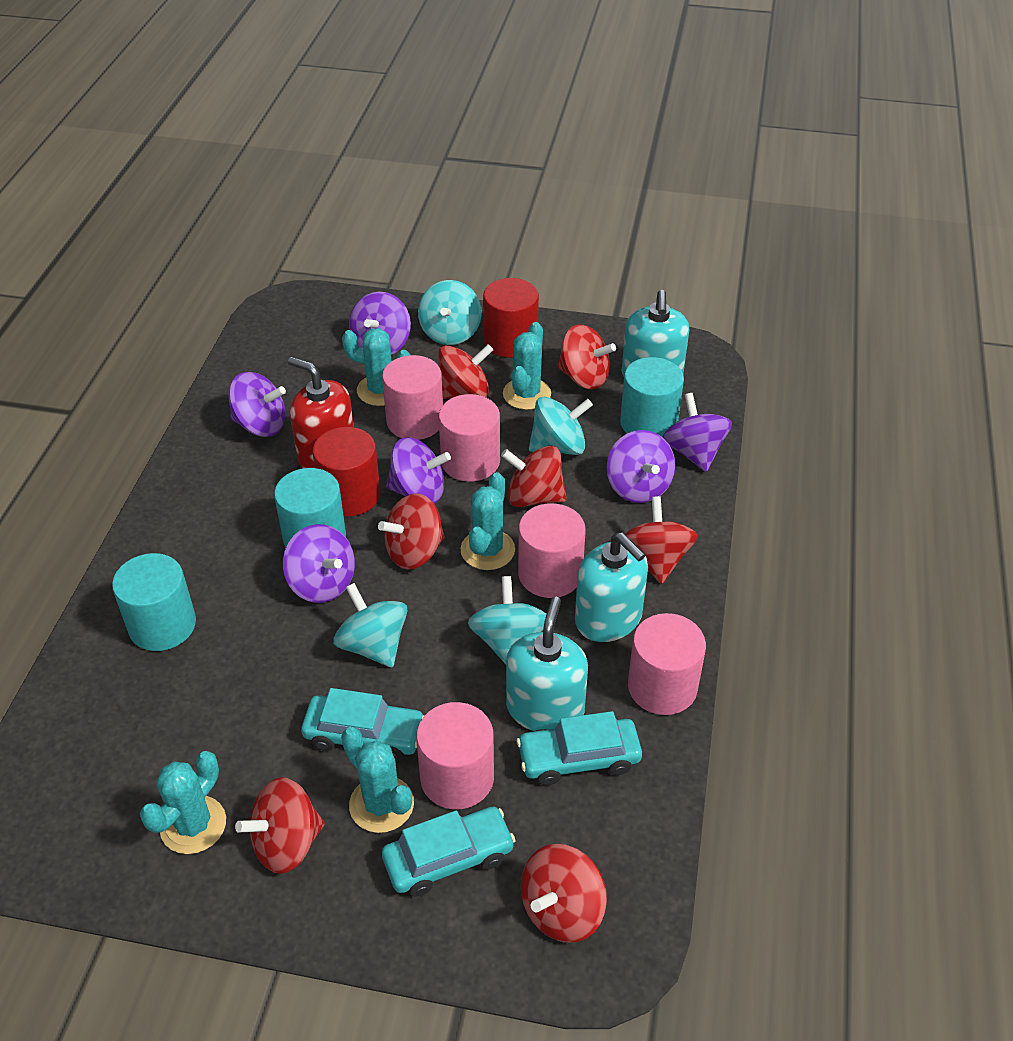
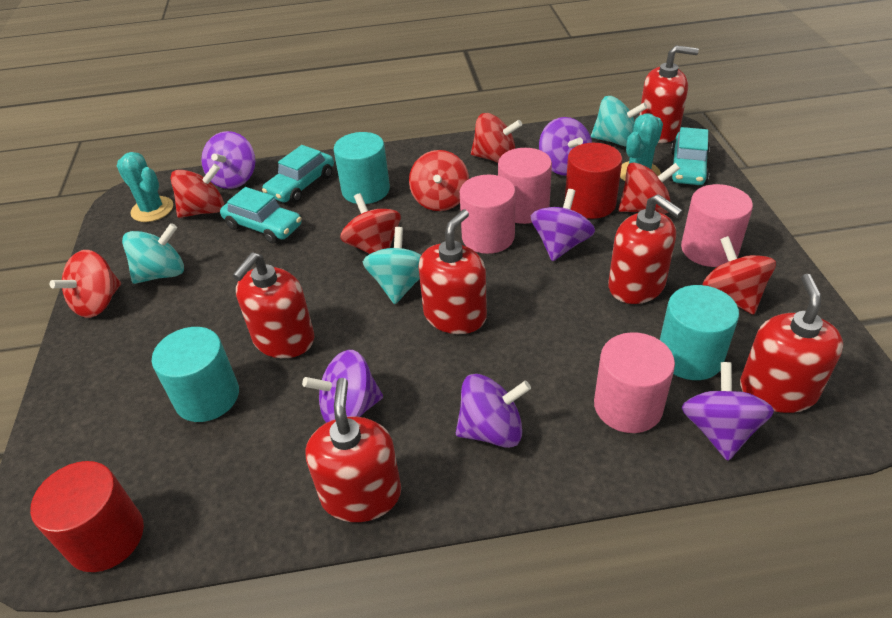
pink cylinder: [382,355,443,440] [416,702,494,809] [439,394,500,482] [518,503,586,598] [628,613,706,715] = 5 -> [460,175,516,254] [498,148,552,224] [594,332,675,433] [681,184,753,267] = 4
red soap dispenser: [288,357,354,468] = 1 -> [233,252,314,358] [305,378,401,522] [418,210,487,334] [608,194,683,304] [639,45,699,143] [740,274,843,413] = 6
turquoise cactus: [140,751,226,854] [341,727,414,833] [342,328,411,406] [460,472,515,570] [503,322,551,410] = 5 -> [117,152,173,222] [620,113,663,181] = 2
turquoise soap dispenser: [506,597,588,731] [575,532,648,642] [622,290,689,377] = 3 -> none = 0
turquoise spinning top: [333,583,407,668] [418,280,482,345] [468,576,546,664] [529,397,593,455] = 4 -> [122,223,184,284] [363,227,421,304] [591,96,647,147] = 3

